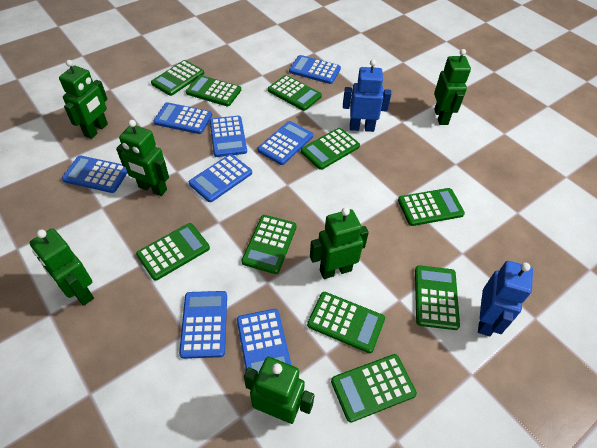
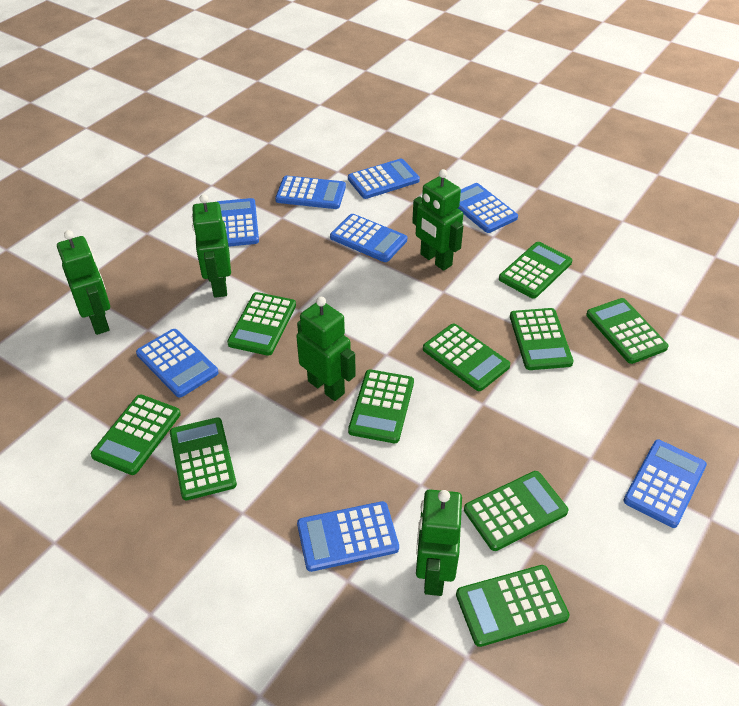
blue robot: [343,59,391,132] [478,261,533,336] = 2 -> none = 0
green robot: [29,228,94,306] [59,60,108,139] [116,120,169,196] [244,357,314,424] [310,207,369,279] [434,49,471,125] = 6 -> [57,230,110,335] [192,194,231,298] [296,297,356,401] [412,169,463,271] [416,490,462,596] = 5

